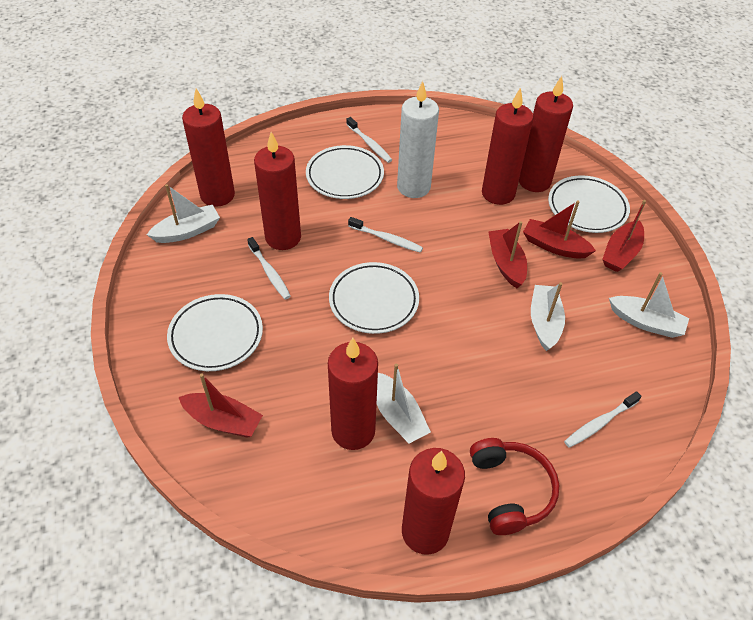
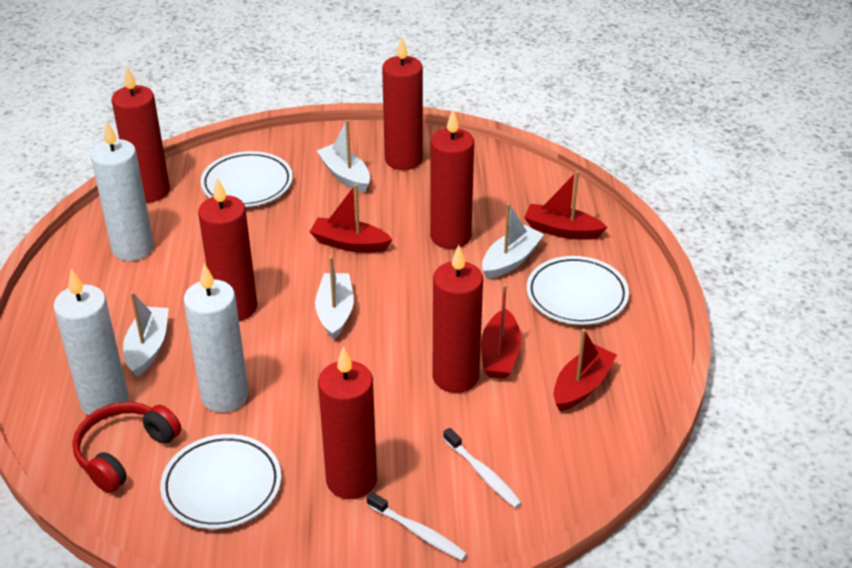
white candle: [397,81,439,198] = 1 -> [53,269,129,417] [91,121,154,261] [184,264,248,413] = 3
white plate: [167,294,263,371] [306,145,384,199] [329,262,419,334] [548,175,630,233] = 4 -> [160,434,281,529] [201,151,293,207] [527,256,629,325] = 3
white toothbrush: [247,237,291,300] [346,117,392,163] [348,217,423,253] [564,391,642,448] = 4 -> [367,492,467,561] [443,428,522,508] = 2

